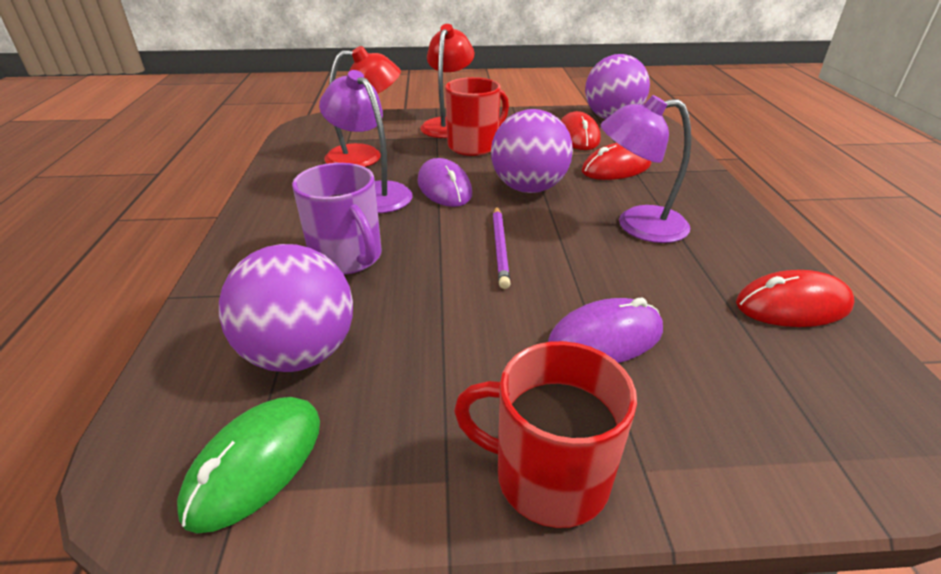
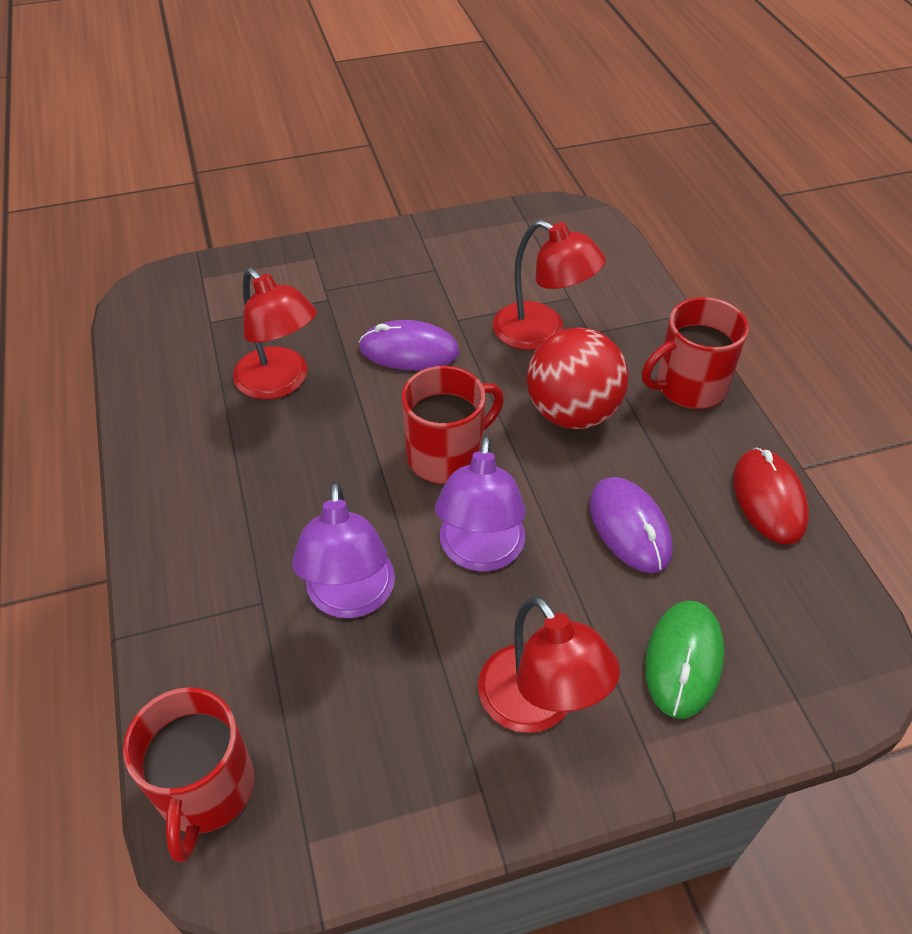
purple ball: [219,244,353,372] [491,109,573,193] [585,54,650,119] = 3 -> none = 0
purple mug: [292,163,382,275] = 1 -> none = 0
purple pencil: [493,206,510,289] = 1 -> none = 0
red ball: none = 0 -> [527,328,628,429] = 1
red lamp: [324,46,401,167] [420,24,475,138] = 2 -> [233,268,317,400] [478,596,620,733] [493,220,606,350] = 3
red mouse: [561,111,601,150] [582,143,652,180] [736,270,854,327] = 3 -> [733,448,809,545] = 1
red mug: [445,77,509,156] [454,341,637,528] = 2 -> [123,687,254,862] [402,366,504,484] [642,297,749,409] = 3

